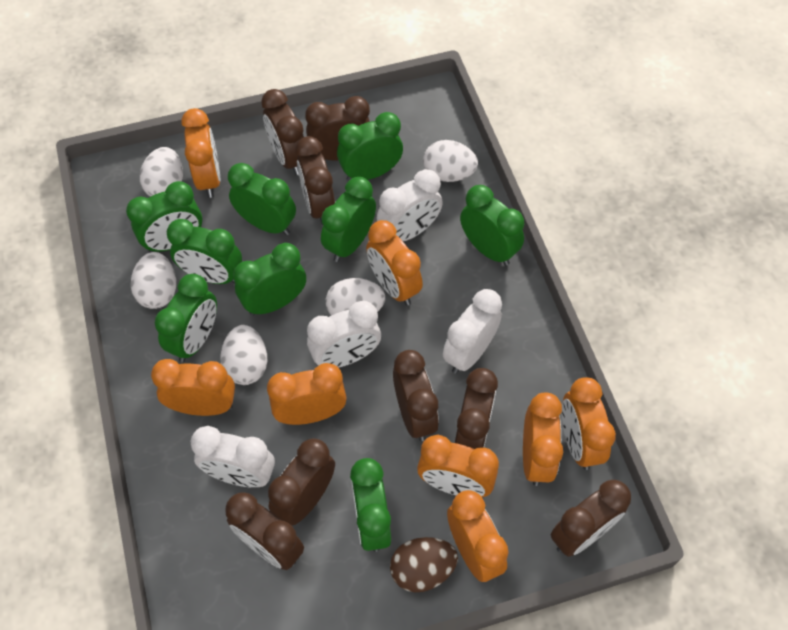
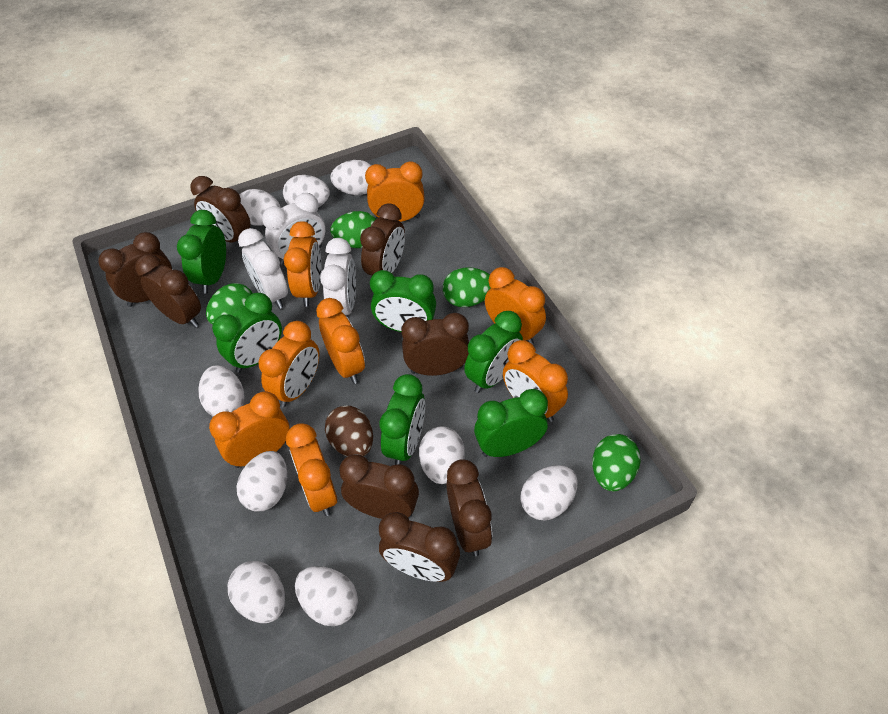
green clock: [126,181,202,252] [155,274,217,362] [167,219,242,284] [228,163,296,235] [233,243,306,316] [321,177,376,262] [337,112,403,181] [350,458,391,552] [460,185,524,266] = 9 -> [177,210,226,293] [212,293,282,373] [370,270,436,332] [379,374,425,465] [464,311,523,393] [474,389,548,457] = 6
green egg: none = 0 -> [206,283,253,325] [330,211,376,248] [443,267,491,307] [592,434,641,491] = 4
white clock: [190,426,275,487] [307,301,381,368] [376,169,443,241] [443,289,502,374] = 4 -> [238,228,288,309] [262,193,325,265] [320,238,356,315] = 3
white egg: [131,252,176,309] [140,147,183,197] [220,325,267,385] [326,278,385,315] [423,140,478,182] = 5 -> [198,365,245,417] [228,561,285,623] [237,451,287,511] [240,189,281,226] [283,175,330,207] [295,566,358,626] [330,160,372,195] [419,426,465,484] [520,465,578,521] = 9

